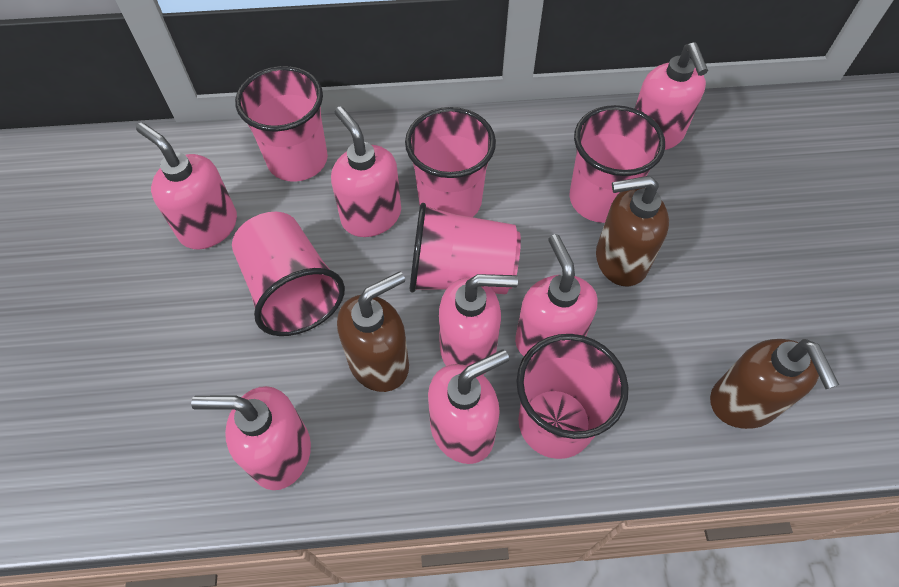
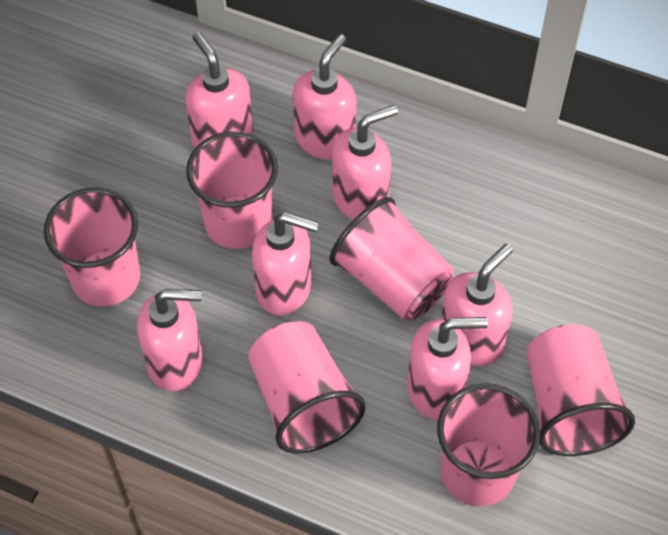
brown soap dispenser: [337,271,409,392] [596,176,669,286] [710,339,839,429] = 3 -> none = 0

